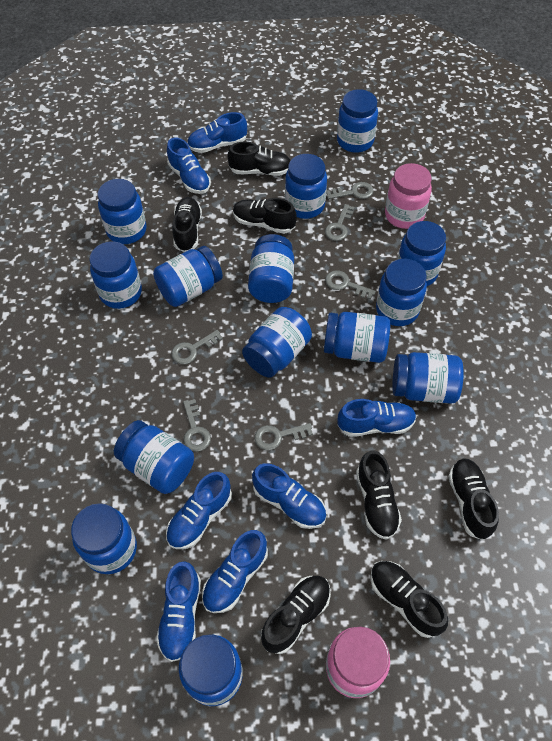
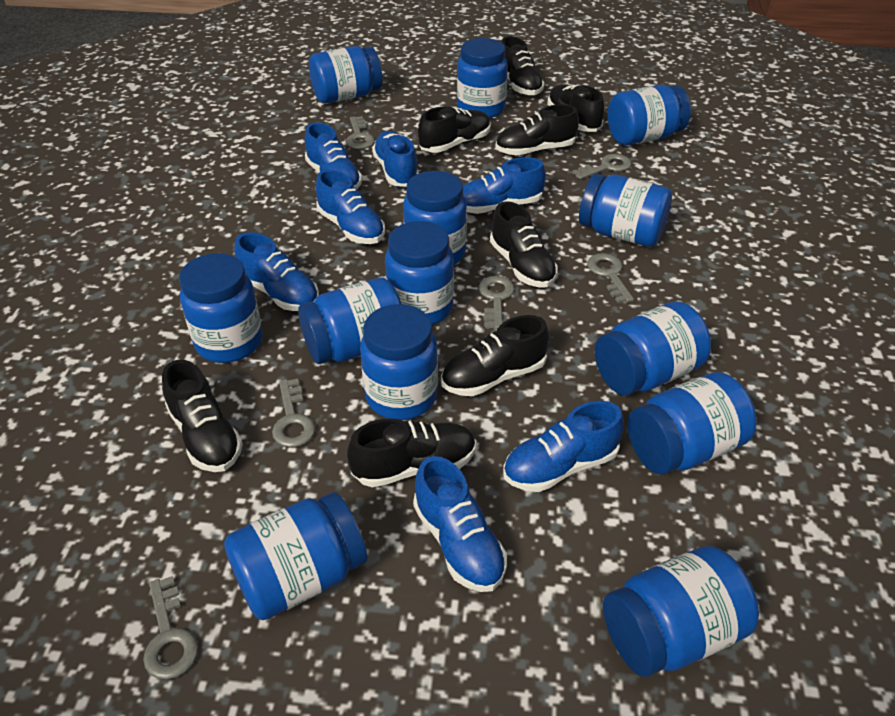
black shoe: [172,197,202,252] [227,141,291,176] [233,198,297,234] [261,576,331,654] [356,450,402,540] [370,561,448,638] [448,458,499,540] = 7 -> [162,360,243,472] [347,419,476,487] [418,106,491,153] [441,315,549,396] [490,201,558,287] [496,104,579,156] [501,36,545,96] [547,84,604,132] = 8
blue jar: [71,503,137,574] [89,241,142,309] [98,179,147,244] [114,420,194,494] [153,246,223,307] [179,634,243,706] [242,307,312,378] [248,234,294,303] [285,154,327,219] [324,312,390,363] [337,89,378,153] [376,259,427,326] [392,352,464,403] [397,221,446,286] = 14 -> [179,253,263,363] [224,492,367,620] [298,278,401,364] [309,46,382,104] [360,304,438,420] [385,221,454,325] [403,171,467,265] [457,38,508,118] [579,174,672,247] [595,302,711,395] [603,546,759,677] [608,85,691,145] [628,372,756,475] = 13
pink jar: [326,627,390,698] [385,163,432,229] = 2 -> none = 0

